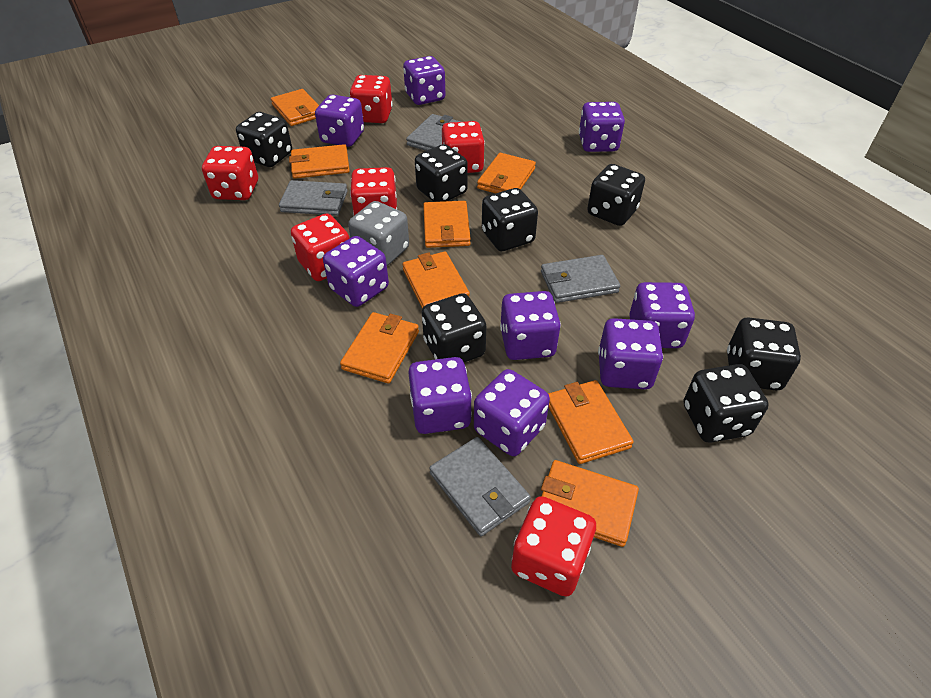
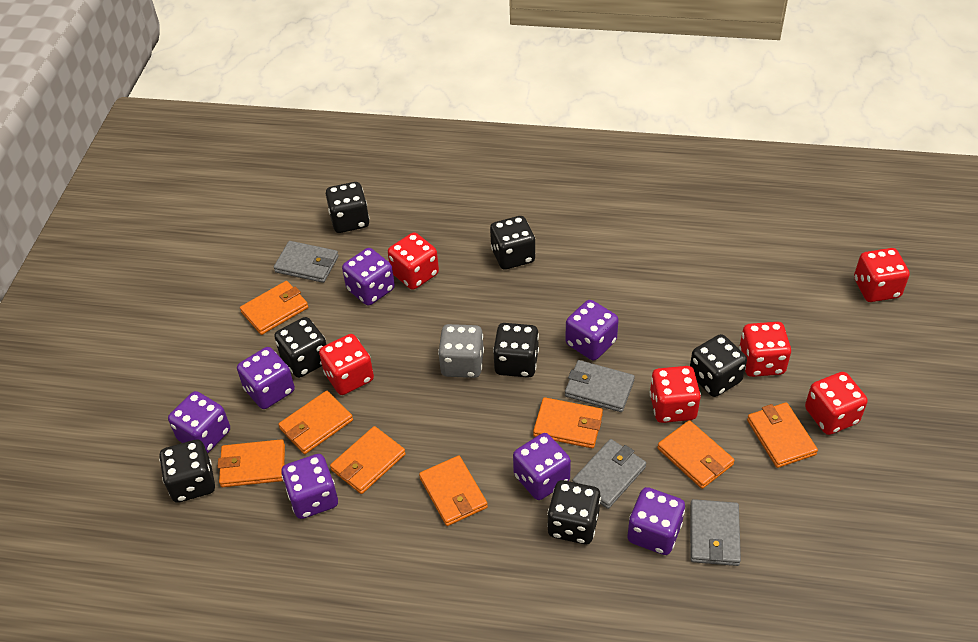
purple dice: [315,94,364,147] [323,236,389,307] [403,56,445,105] [408,357,472,434] [474,369,550,456] [500,291,561,360] [579,102,625,152] [598,318,663,389] [629,282,695,348] = 9 -> [168,391,230,453] [237,347,295,409] [281,454,338,519] [342,248,395,306] [513,433,571,500] [565,300,619,360] [627,487,685,555] = 7

